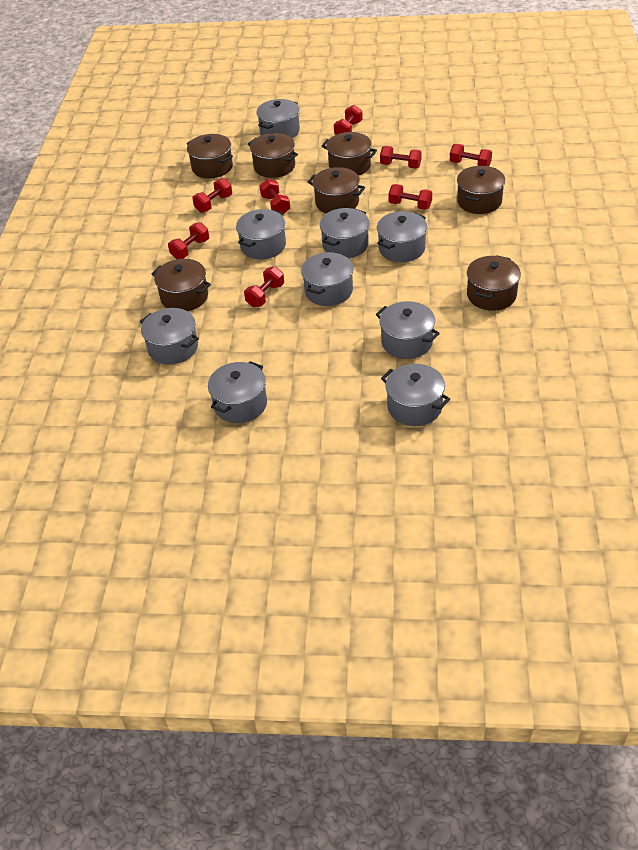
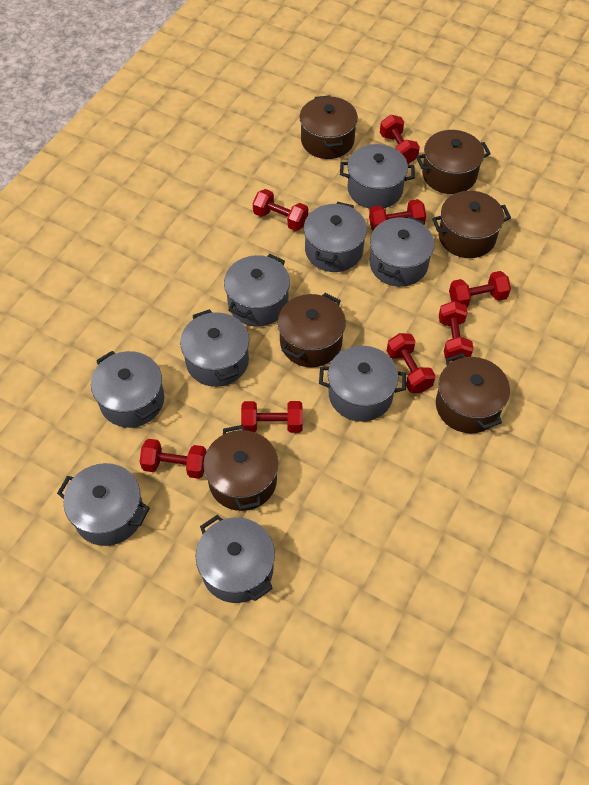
brown pot: [151,259,211,311] [187,134,233,178] [248,133,298,178] [308,167,365,213] [322,132,377,176] [457,166,505,214] [467,255,521,311] = 7 -> [203,425,278,511] [278,293,346,367] [299,95,358,159] [416,130,491,194] [432,191,511,258] [436,353,510,433] = 6

